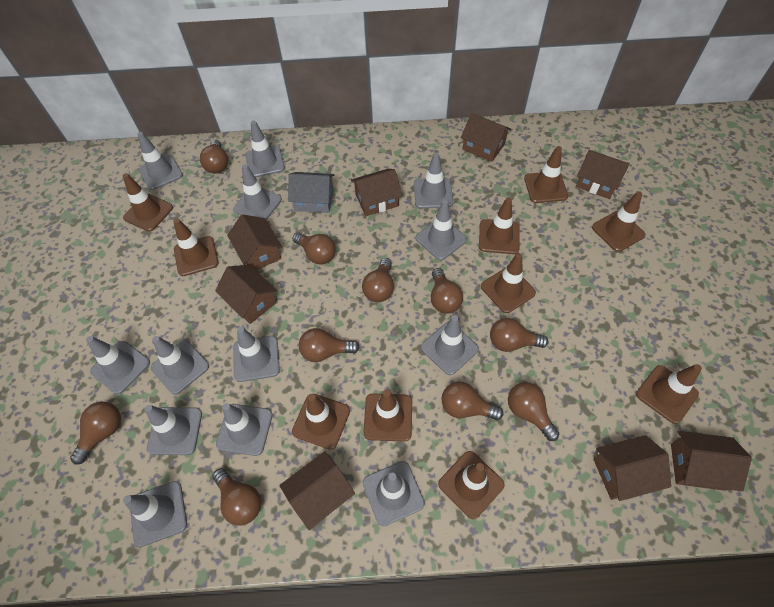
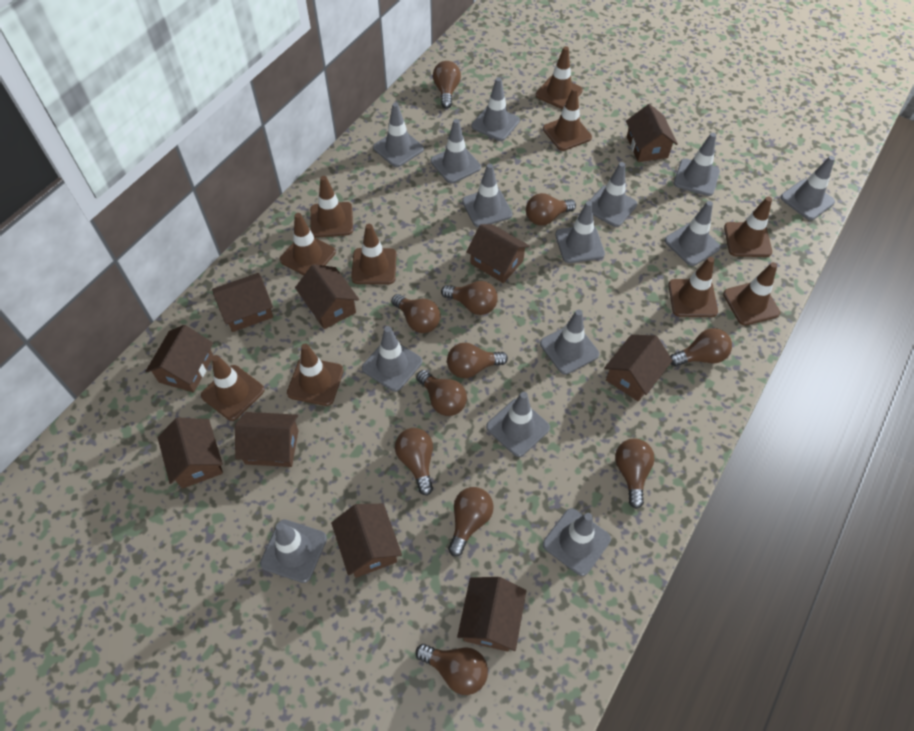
brown house: [215,265,278,324] [227,214,282,271] [279,451,355,530] [351,169,402,216] [461,113,511,162] [576,150,629,199] [593,435,671,501] [671,431,752,491] = 8 -> [145,325,213,392] [158,418,223,489] [212,273,273,332] [235,412,299,467] [295,264,359,329] [331,504,402,578] [457,577,526,652] [466,224,530,283] [604,335,673,401] [626,104,678,162] = 10
brown light bulb: [70,402,121,465] [200,140,228,174] [212,468,261,526] [292,232,336,264] [299,328,360,362] [362,258,394,302] [431,268,463,314] [442,382,503,420] [490,318,548,352] [508,382,559,441] = 10 -> [391,294,441,333] [395,428,433,495] [415,644,488,695] [416,370,467,416] [433,61,461,109] [441,281,498,315] [447,343,508,378] [448,487,494,556] [526,193,576,226] [615,439,655,509] [670,328,732,367] = 11
grey house: [288,172,334,213] = 1 -> none = 0
grey traffic cone: [86,336,150,394] [123,481,187,547] [137,132,183,190] [145,405,202,455] [151,336,209,395] [216,403,273,456] [233,164,282,220] [233,327,280,382] [245,121,285,177] [362,461,425,526] [414,152,453,209] [416,200,467,260] [421,315,479,375] = 13 -> [260,519,327,583] [362,326,422,392] [373,103,424,167] [431,119,481,183] [462,164,513,227] [471,77,520,141] [486,392,550,457] [540,310,599,375] [543,508,611,576] [555,201,605,263] [589,162,637,227] [665,201,721,266] [674,133,720,196] [780,156,835,220] = 14

